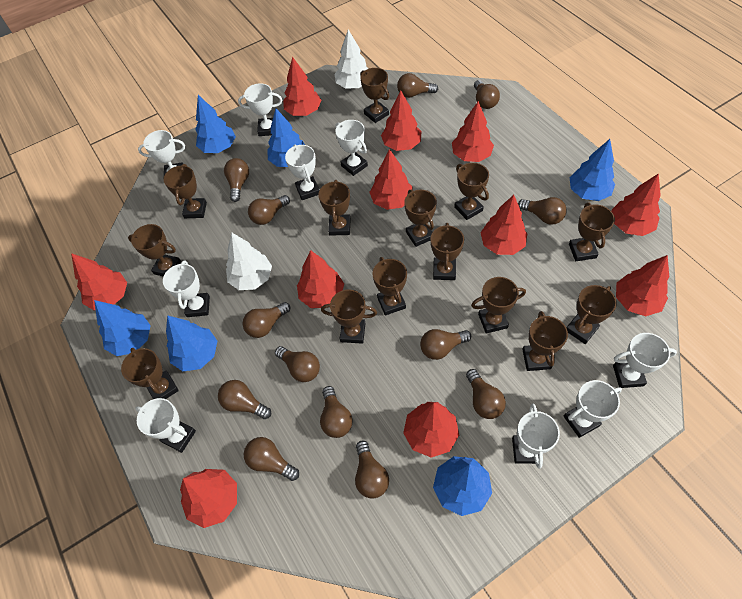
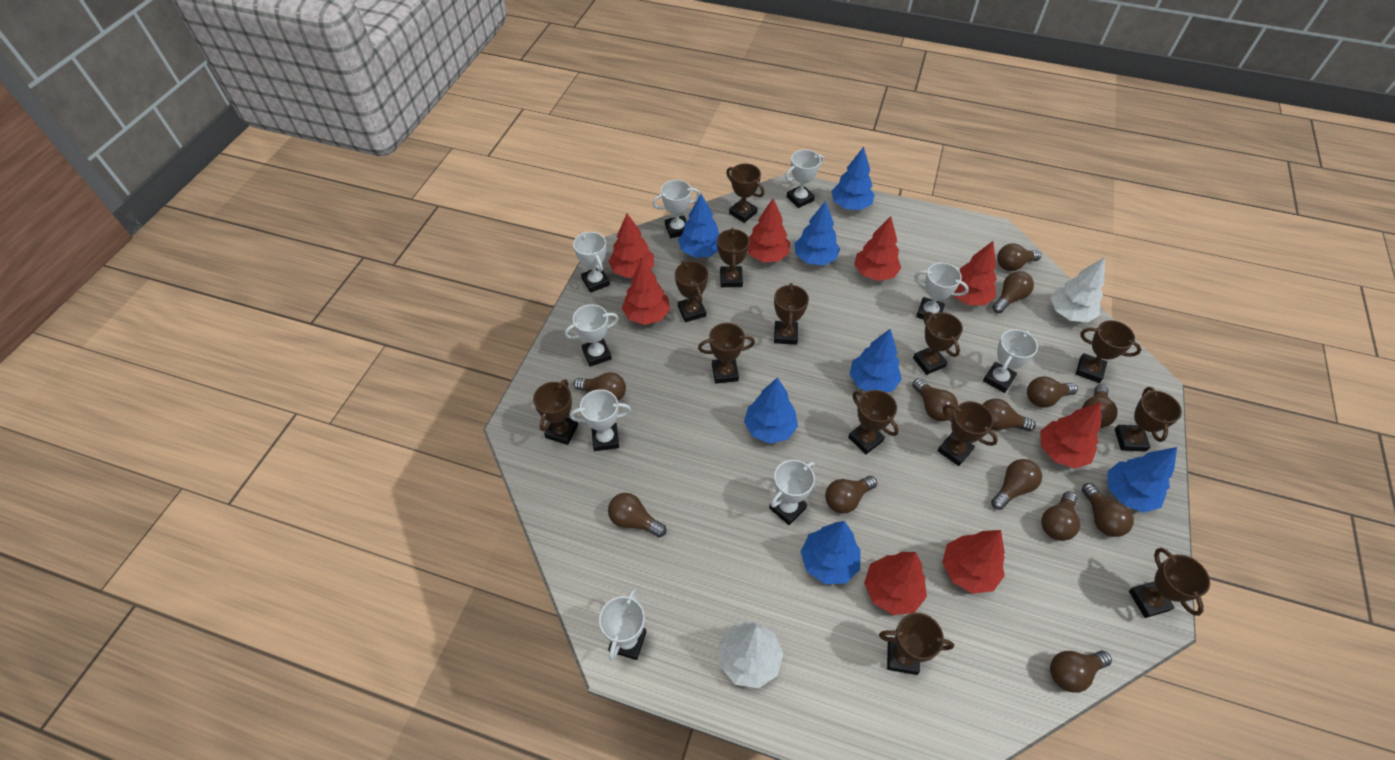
blue tree: [94,300,151,356] [166,315,217,371] [195,95,236,153] [268,108,305,167] [433,456,492,516] [570,139,615,201] = 6 -> [678,194,719,258] [744,377,798,444] [795,201,840,266] [801,521,861,584] [831,147,875,210] [850,329,902,393] [1107,447,1177,513] = 7
brown trophy: [121,348,179,399] [128,224,181,277] [164,164,207,218] [318,180,350,236] [321,289,377,344] [360,68,389,123] [373,257,407,316] [404,190,437,247] [430,223,464,280] [454,162,489,220] [471,277,526,334] [522,311,568,371] [566,285,617,344] [569,203,615,261] = 14 -> [533,379,578,445] [675,261,708,322] [698,323,755,384] [717,228,750,287] [726,164,764,223] [774,283,809,345] [848,390,899,454] [879,613,954,675] [913,312,963,375] [938,401,998,466] [1076,320,1142,383] [1115,387,1182,452] [1129,548,1210,618] = 13
red tree: [71,253,127,310] [180,469,237,528] [283,57,321,116] [297,250,344,308] [369,149,413,210] [381,90,422,151] [403,402,459,458] [452,101,494,162] [480,195,528,255] [611,173,661,236] [616,255,669,316] = 11 -> [608,214,654,278] [622,259,670,325] [748,199,790,262] [854,216,901,281] [864,552,927,615] [942,530,1005,594] [953,241,997,306] [1040,403,1101,468] = 8

